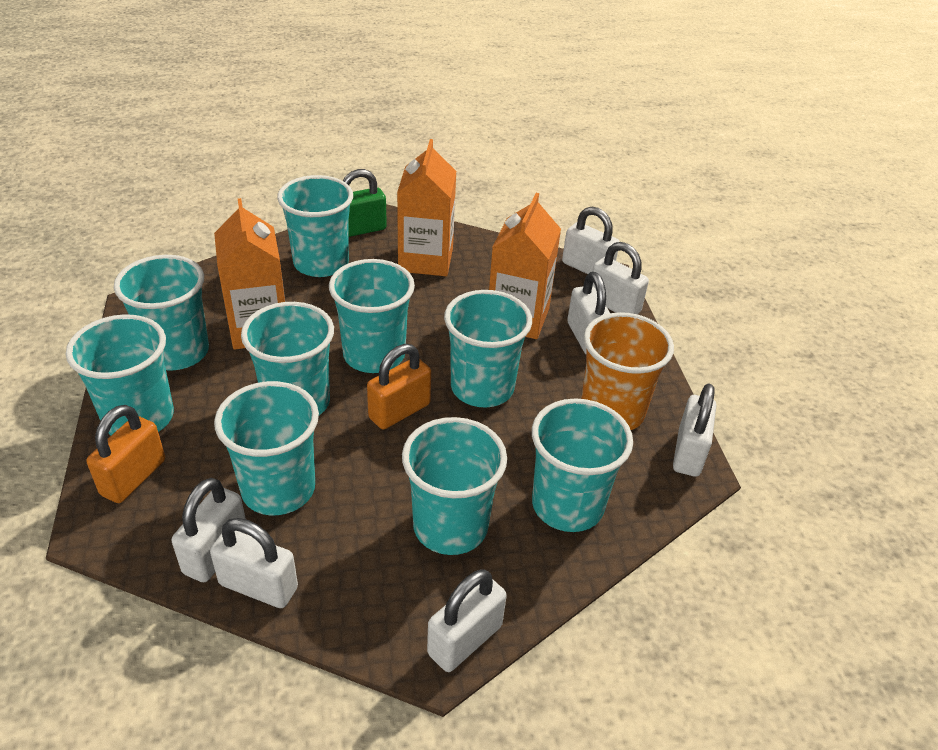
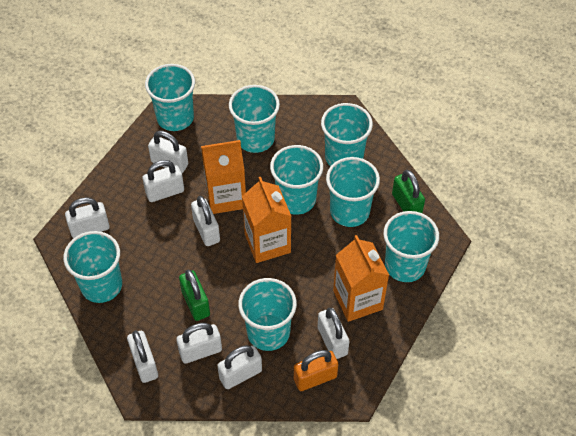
green padlock: [343,169,387,237] = 1 -> [179,270,210,321] [392,170,425,213] = 2
orange cup: [581,312,674,430] = 1 -> none = 0
orange padlock: [86,405,165,503] [367,344,431,429] = 2 -> [294,350,338,391] = 1
turquoise cup: [66,314,174,435] [114,255,209,371] [214,381,319,515] [241,302,334,415] [277,175,353,277] [329,259,415,373] [402,417,507,555] [444,290,532,408] [532,398,633,532] = 9 -> [63,231,122,303] [145,64,195,131] [229,85,280,153] [238,278,297,351] [270,145,323,215] [321,103,373,167] [326,157,380,227] [384,211,439,282] = 8
white padlock: [172,478,246,582] [210,518,298,608] [427,569,507,672] [562,207,619,274] [567,272,610,354] [592,242,649,314] [673,383,716,477] = 7 -> [65,197,110,238] [127,330,158,383] [142,160,184,202] [148,131,188,173] [176,323,222,364] [191,196,220,246] [217,345,262,389] [318,307,349,359] = 8

